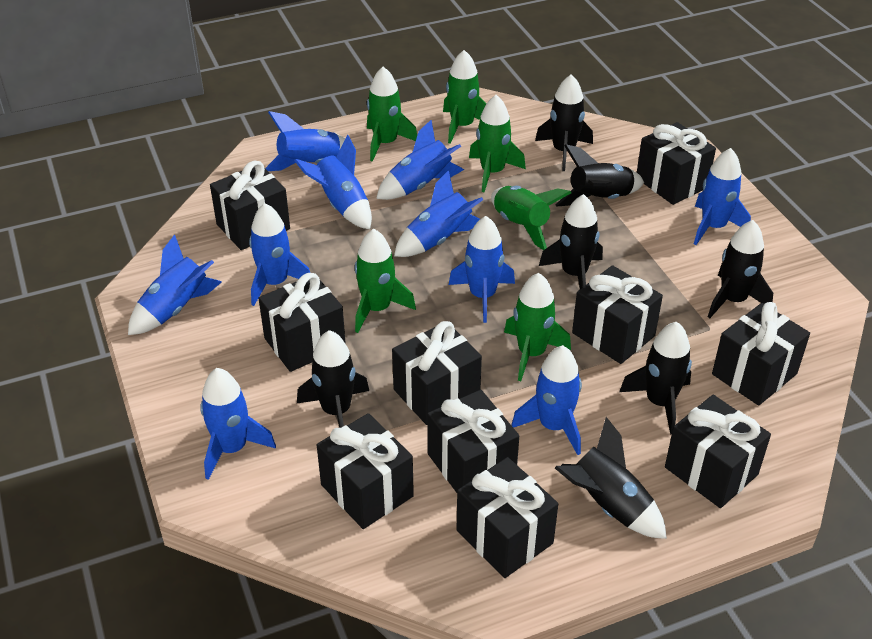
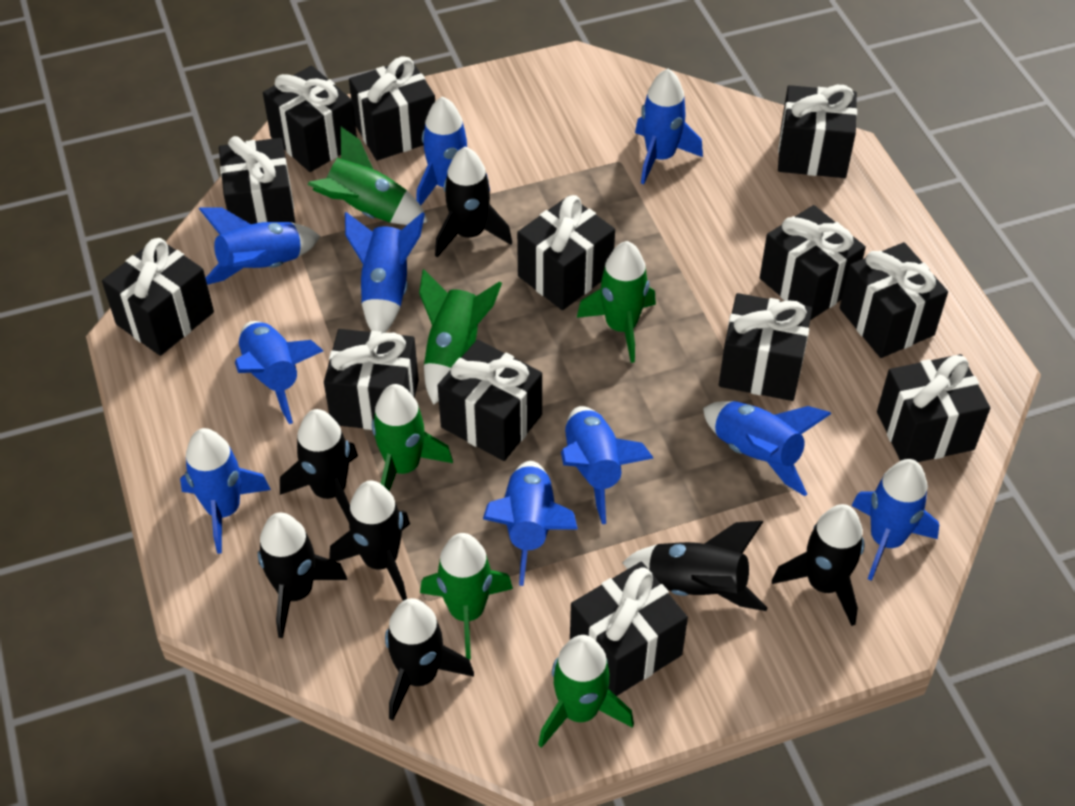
black gift: [210,160,290,250] [258,273,346,372] [317,413,414,529] [392,321,482,425] [427,390,519,493] [456,457,558,578] [572,265,663,364] [637,122,716,205] [665,395,771,508] [712,302,810,406] = 10 -> [102,238,214,356] [219,136,296,224] [263,66,357,172] [324,329,419,430] [349,56,435,160] [437,340,542,461] [517,195,615,310] [570,562,688,696] [719,293,812,401] [760,205,866,320] [778,85,857,178] [840,242,948,358] [877,354,990,462] = 13

